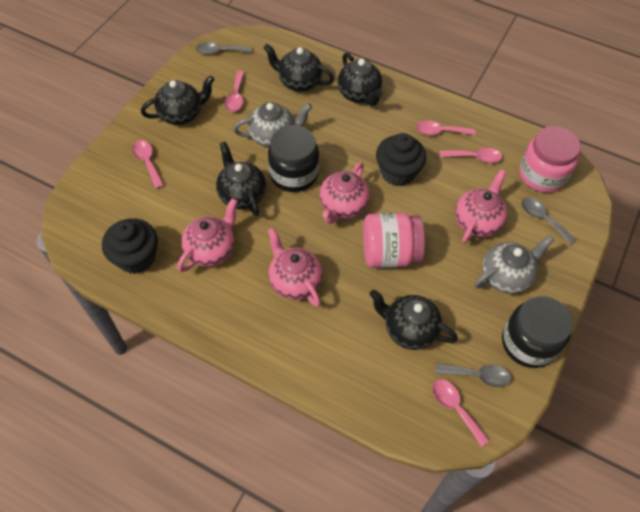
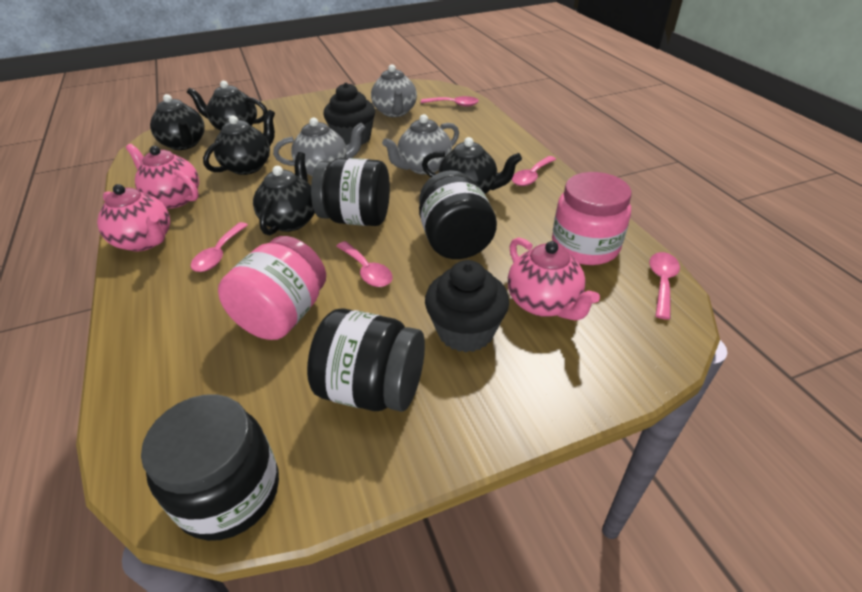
black jar: [268,125,319,192] [502,296,573,368] = 2 -> [141,394,279,541] [307,308,425,412] [311,158,390,226] [419,170,497,259] = 4
grey spoon: [196,42,252,55] [435,364,511,387] [521,197,576,245] = 3 -> none = 0
grey teapot: [233,102,312,147] [475,235,554,294] = 2 -> [273,118,365,176] [371,64,417,117] [382,114,459,175] = 3
pink teapot: [177,198,238,272] [268,227,322,307] [319,162,370,224] [455,169,507,243] = 4 -> [97,184,170,252] [126,144,199,208] [508,237,600,321] = 3

